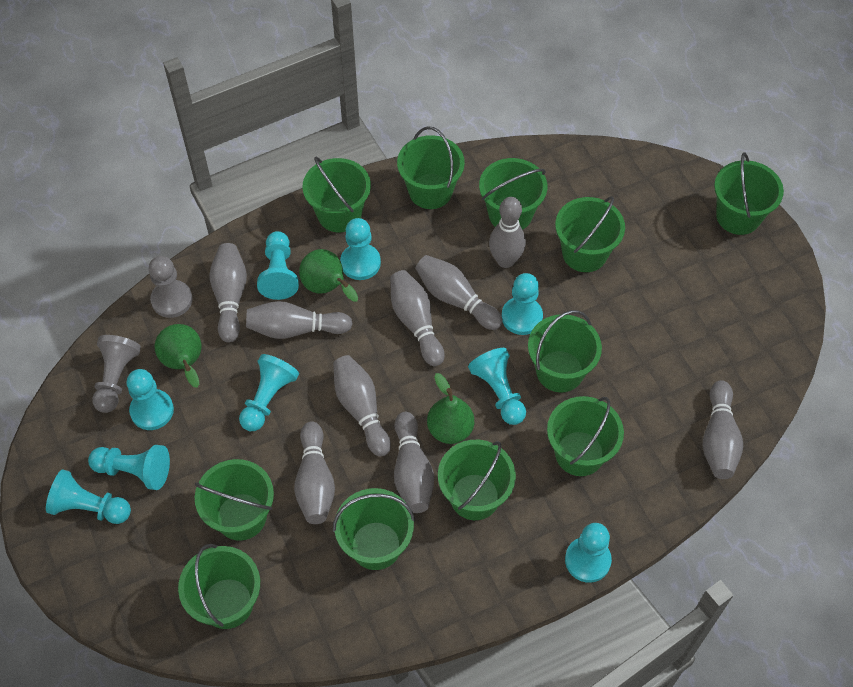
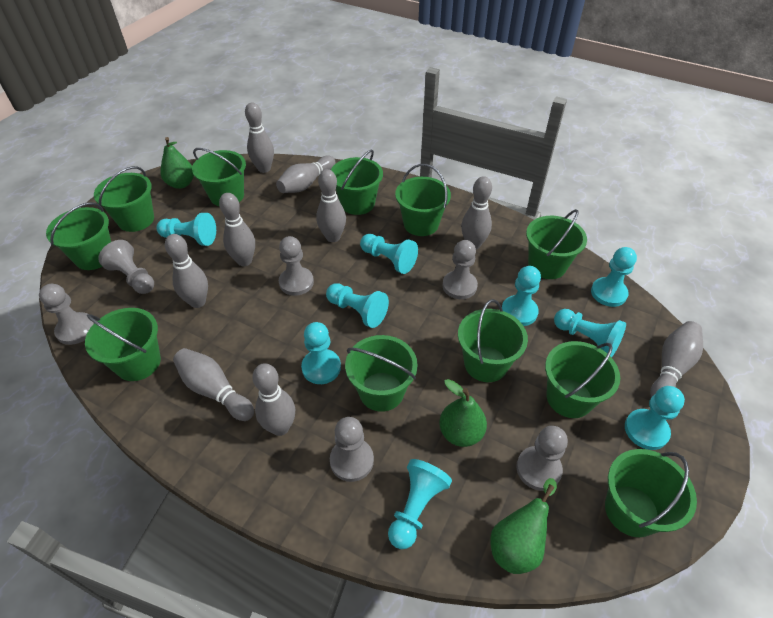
grey pawn: [92,335,141,413] [149,256,193,318] = 2 -> [39,284,94,345] [98,240,154,294] [279,236,314,296] [330,417,374,482] [442,240,478,299] [516,426,568,491] = 6

